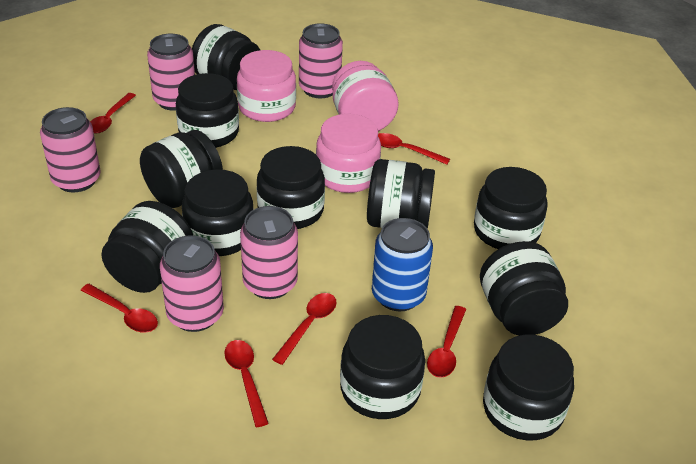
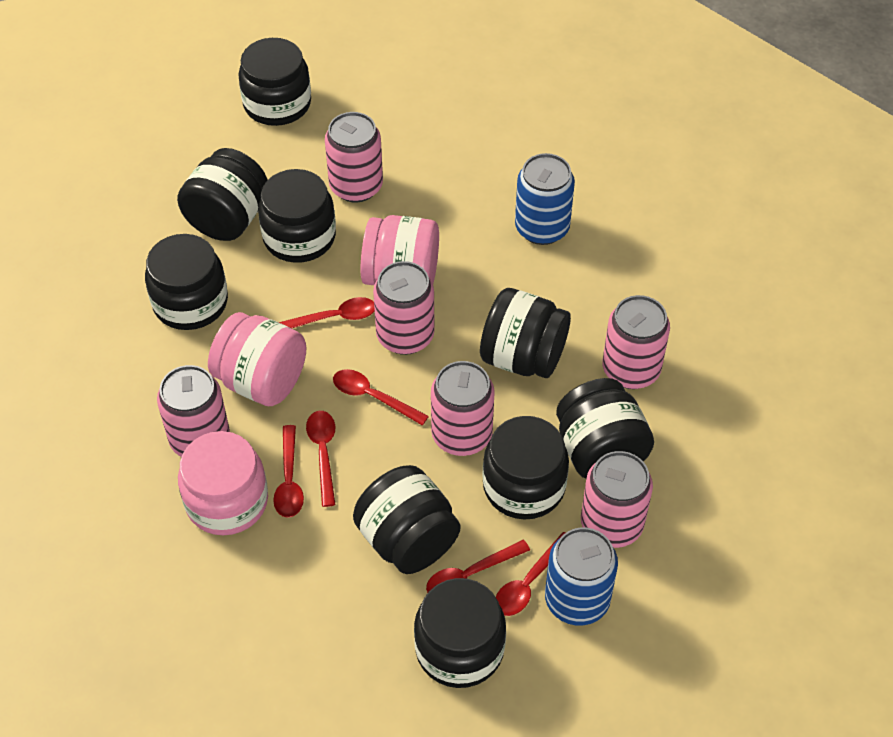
black jar: [101,201,193,293] [140,130,223,208] [176,73,239,148] [182,169,254,256] [192,24,260,90] [257,146,325,229] [340,315,425,419] [367,159,435,228] [474,167,548,249] [480,241,568,336] [483,335,574,440] = 11 -> [145,234,228,330] [177,148,267,241] [239,38,311,126] [258,169,336,263] [353,465,461,574] [414,578,506,688] [480,288,571,378] [482,416,569,520] [556,378,654,479] = 9
blue can: [372,218,433,311] = 1 -> [515,153,575,245] [545,528,618,625] = 2
pink can: [40,107,101,192] [147,34,195,111] [160,235,224,332] [240,206,298,299] [299,23,343,98] = 5 -> [157,365,230,457] [325,112,383,203] [373,261,435,355] [431,361,495,456] [581,451,653,548] [602,295,670,389] = 6

